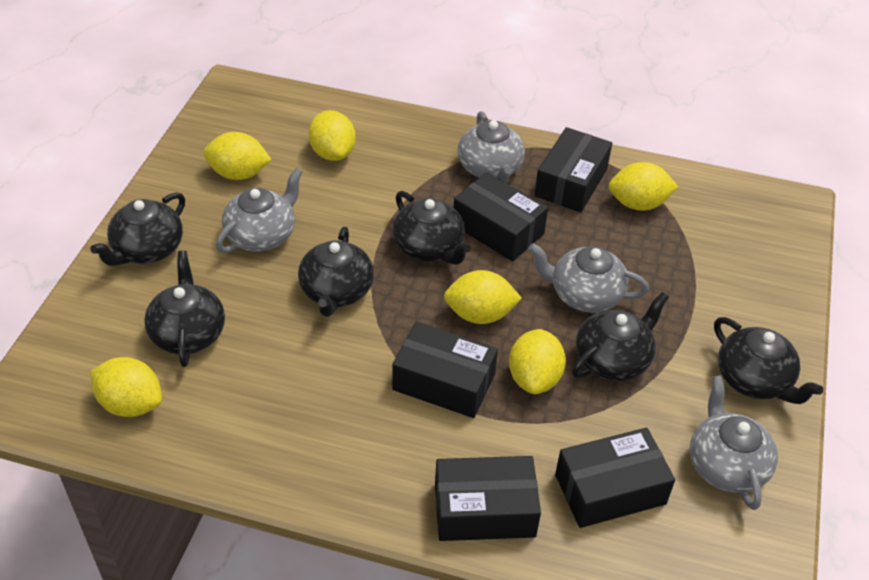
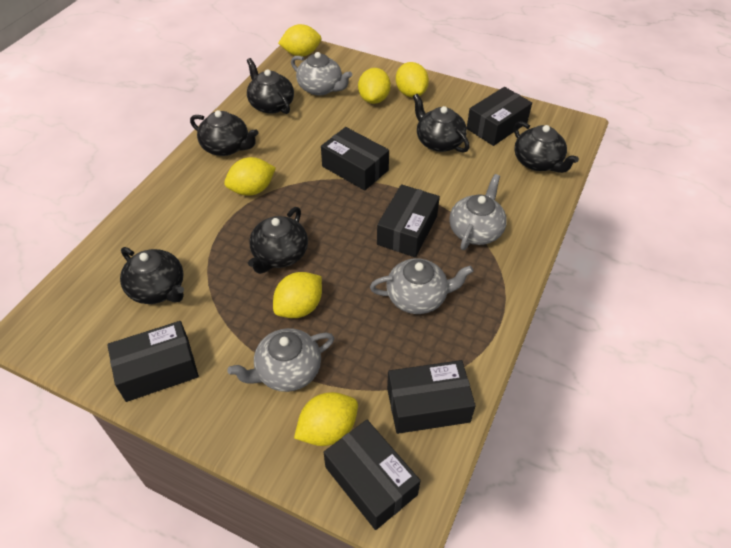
black box: [392,322,498,418] [435,456,541,541] [454,172,548,261] [534,127,612,212] [555,428,675,528] = 5 -> [107,321,199,402] [321,127,389,191] [324,420,421,530] [377,184,440,257] [387,360,476,434] [467,87,532,146] = 6

